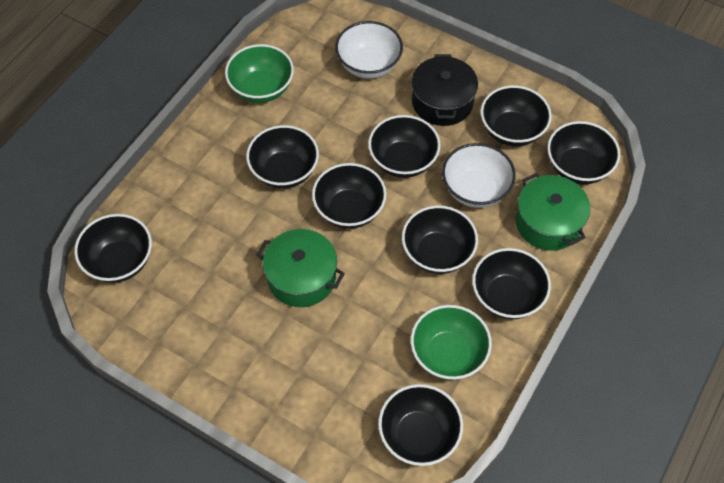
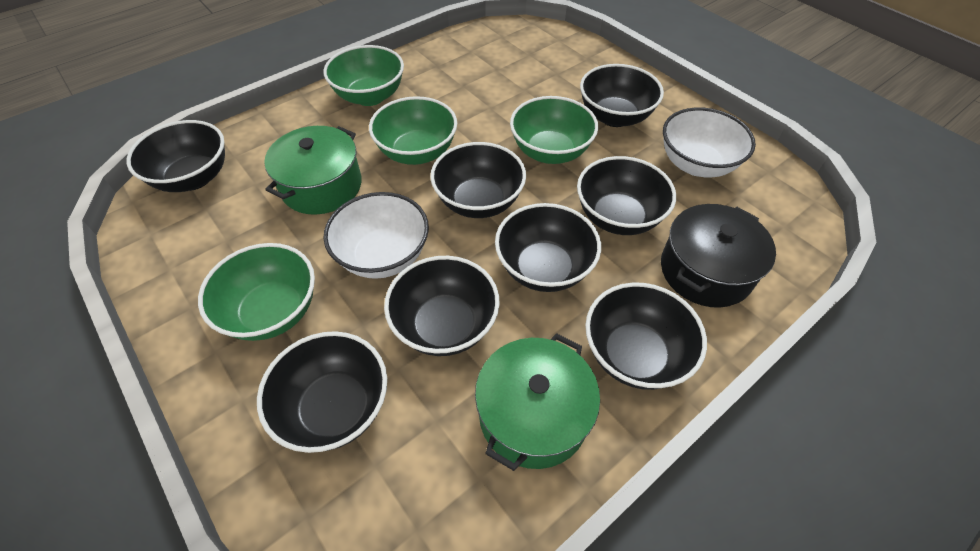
black bowl: [74,214,152,283] [246,125,319,189] [312,163,386,229] [368,115,441,178] [378,384,463,466] [402,205,478,274] [472,248,551,319] [481,85,552,147] [547,121,620,185] = 9 -> [127,120,225,192] [257,331,387,453] [384,256,500,356] [430,142,526,218] [495,203,601,292] [577,156,676,235] [580,64,664,127] [585,282,707,390] = 8
green bowl: [225,44,294,103] [411,305,492,380] = 2 -> [198,243,315,341] [323,45,404,106] [369,96,457,165] [510,96,598,164] = 4

